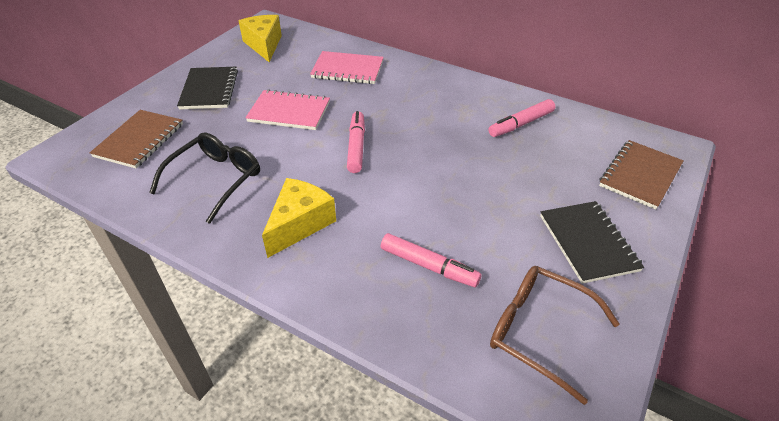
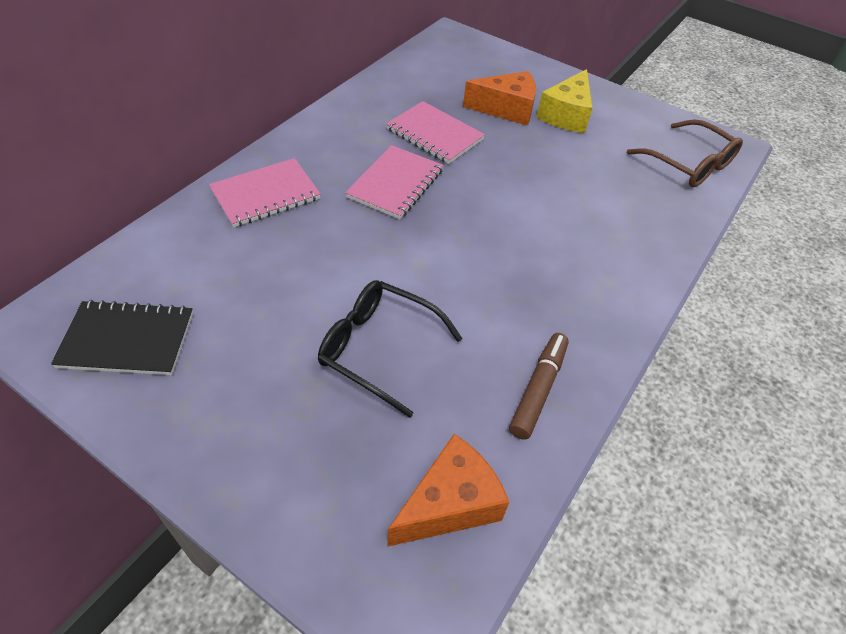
black notebook: [177,67,238,110] [540,201,644,284] = 2 -> [51,300,193,375] = 1
brown marker: none = 0 -> [509,333,569,440] = 1
brown notebook: [90,110,183,168] [599,140,684,210] = 2 -> none = 0
orange cheese: none = 0 -> [387,434,509,547] [463,71,536,126] = 2
pink marker: [347,111,365,173] [381,233,482,287] [489,99,555,137] = 3 -> none = 0
pink notebook: [246,89,330,130] [310,51,384,84] = 2 -> [209,158,321,228] [345,145,443,219] [386,101,485,164] = 3
yellow cheese: [239,15,282,62] [262,178,336,258] = 2 -> [537,69,593,133] = 1

